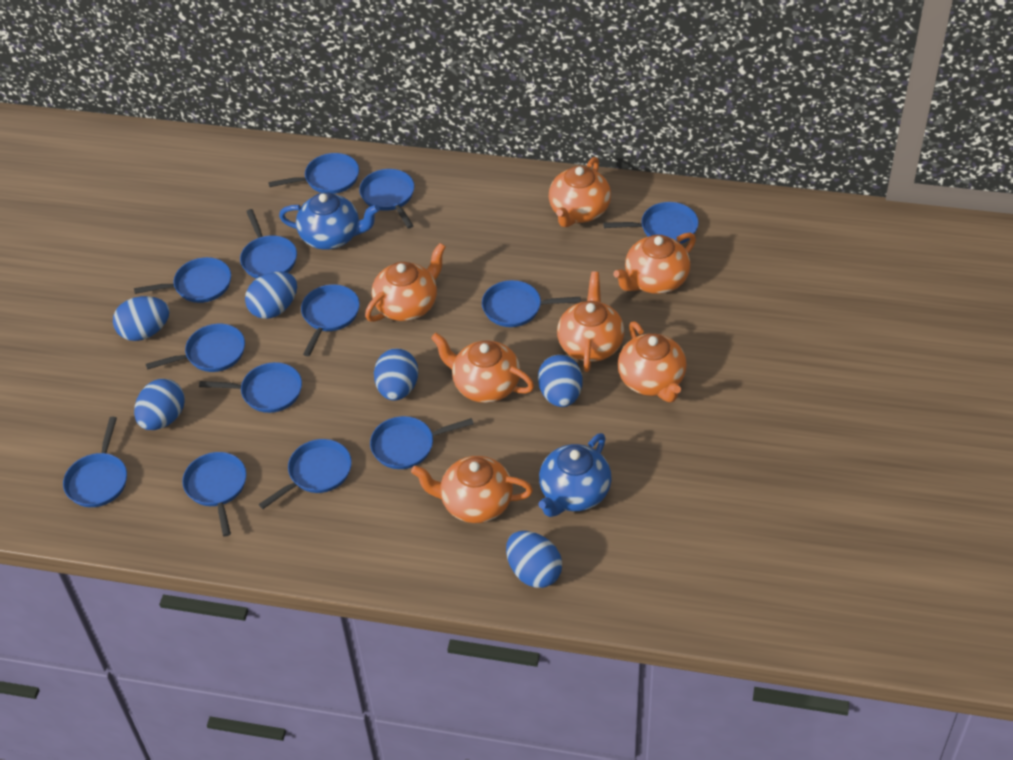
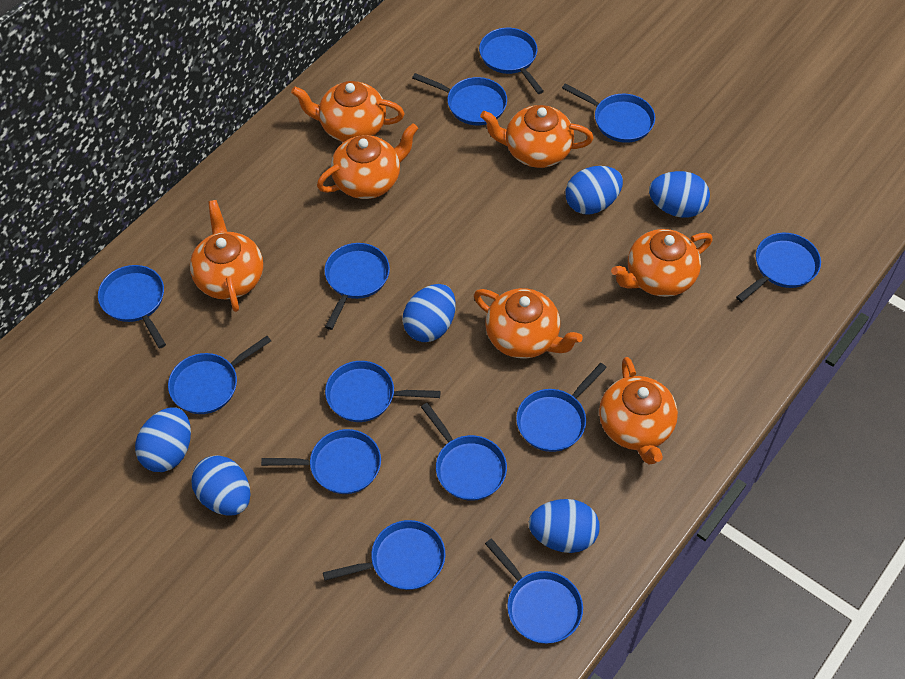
blue teapot: [279,192,380,250] [538,433,612,517] = 2 -> none = 0

